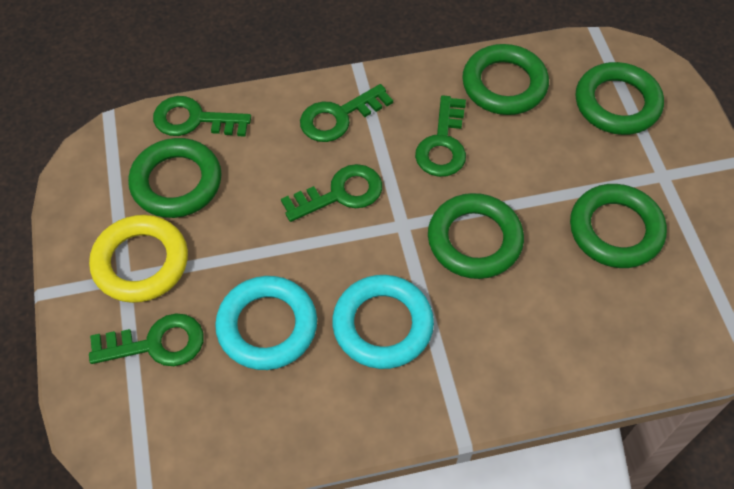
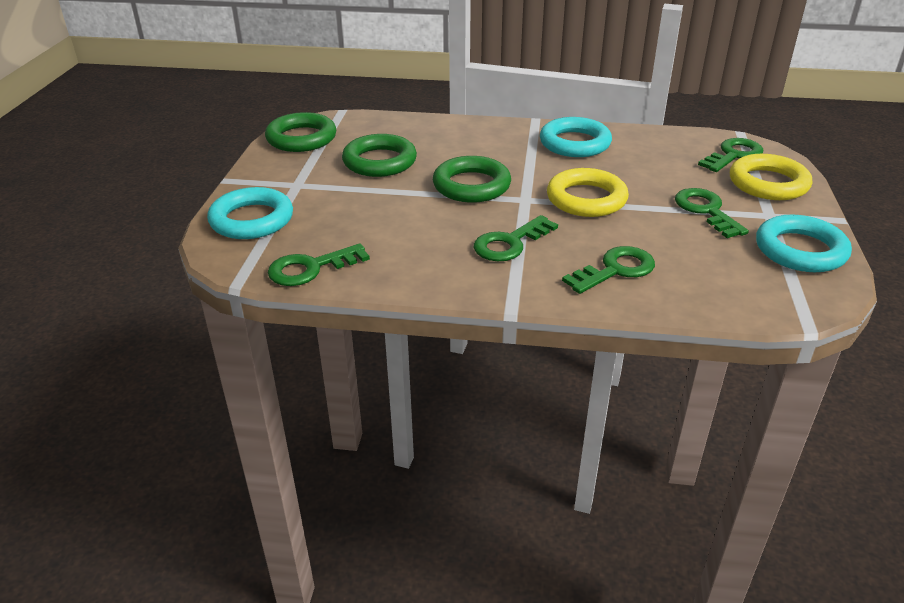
green ring: [128,138,222,218] [428,193,524,279] [462,44,549,115] [570,184,667,268] [576,62,664,135] = 5 -> [265,112,336,152] [342,134,417,177] [433,156,511,203] = 3
turquoise ring: [215,276,317,370] [332,275,434,369] = 2 -> [207,187,293,239] [540,117,612,157] [756,215,852,272] = 3
yellow ring: [89,215,188,303] = 1 -> [547,168,629,217] [730,154,812,200] = 2

